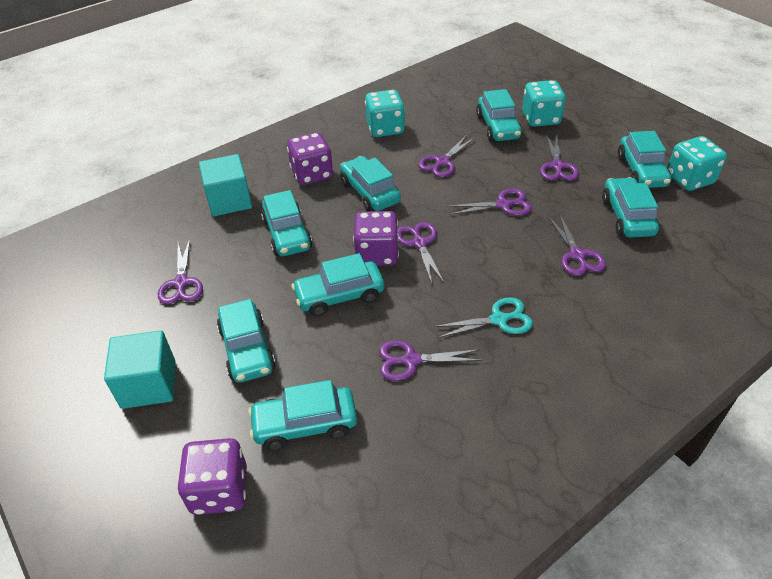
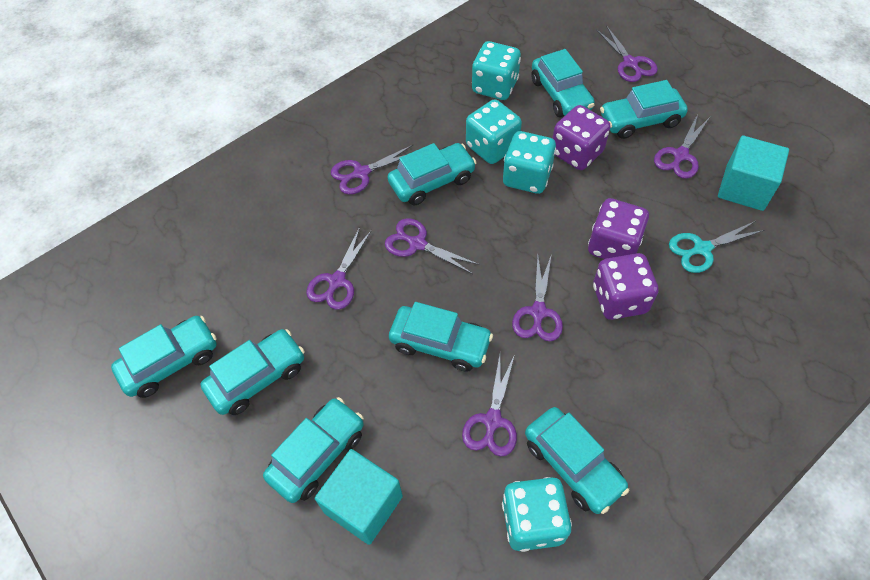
turquoise dice: [365,90,405,137] [522,80,566,127] [667,136,727,191] = 3 -> [466,99,522,164] [472,41,521,100] [502,477,572,552] [503,131,556,194] = 4

